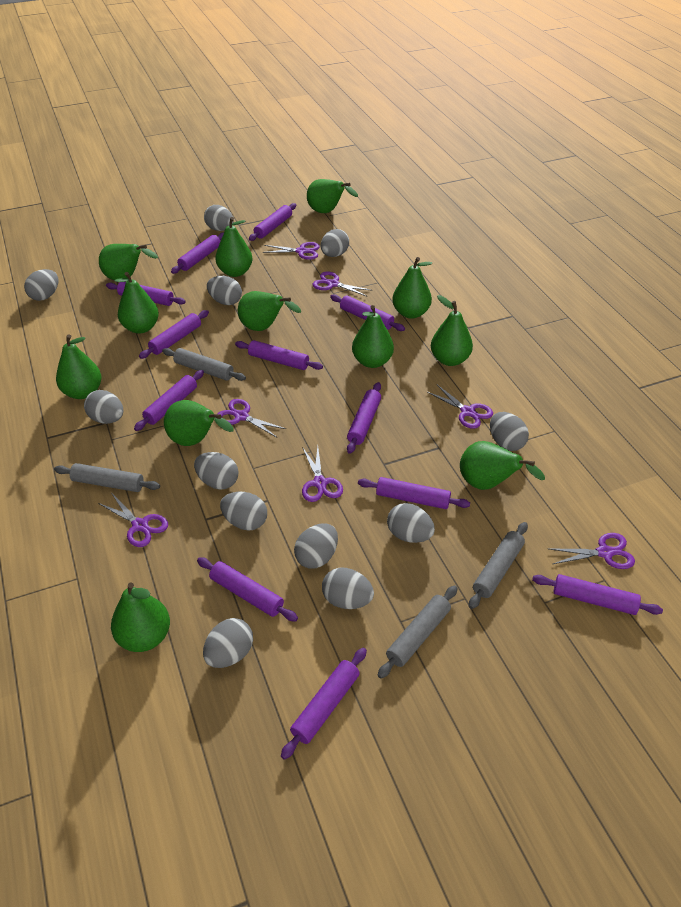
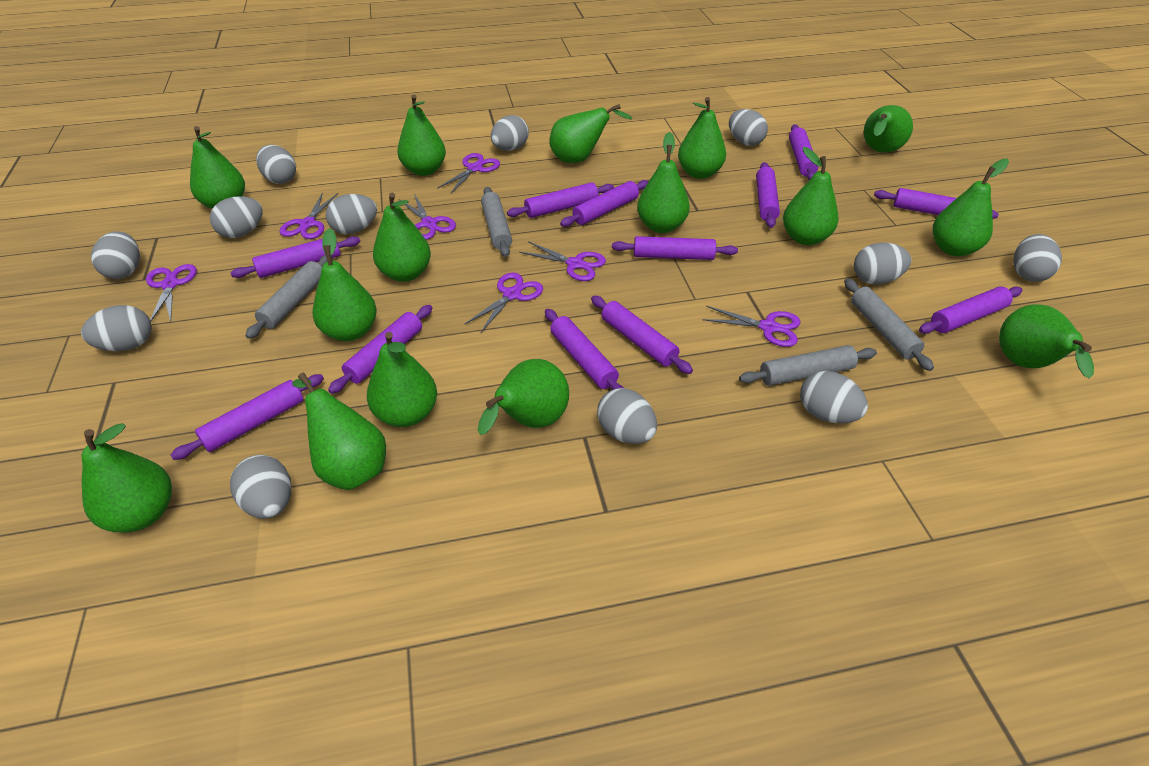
green pear: [56,334,101,399] [99,244,158,280] [111,582,170,652] [114,272,159,334] [164,400,234,446] [215,217,253,277] [238,291,301,331] [307,179,358,213] [352,305,394,368] [392,257,432,319] [431,295,473,366] [460,441,545,490] = 12 -> [81,423,172,533] [190,126,245,209] [292,373,386,490] [313,228,377,341] [367,332,437,427] [373,193,431,282] [398,94,446,176] [478,359,569,435] [549,104,632,163] [637,132,690,233] [678,97,726,179] [783,147,838,245] [864,105,913,153] [933,159,1009,256] [999,304,1094,378] = 15

